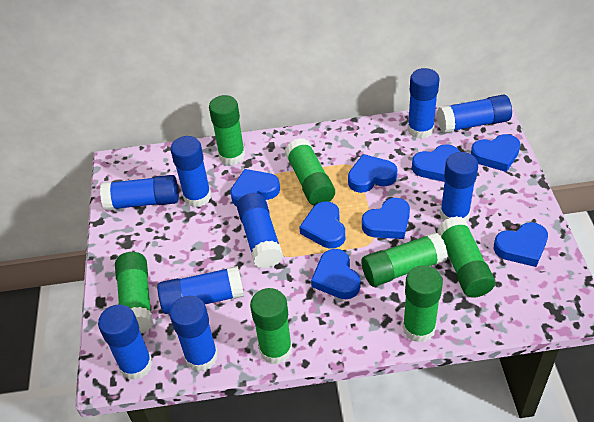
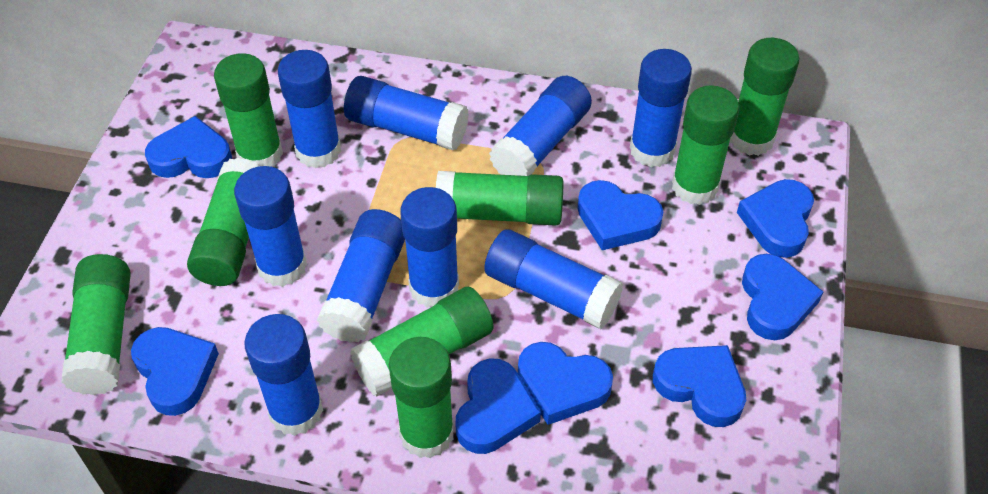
green glue stick: [115,252,153,333] [209,95,245,165] [250,288,292,364] [285,138,335,206] [362,232,448,287] [403,265,443,343] [437,216,495,298] = 7 -> [61,254,131,395] [187,158,259,286] [214,53,283,167] [350,287,493,397] [389,337,454,458] [436,171,564,226] [672,85,739,205] [730,38,799,156] = 8

